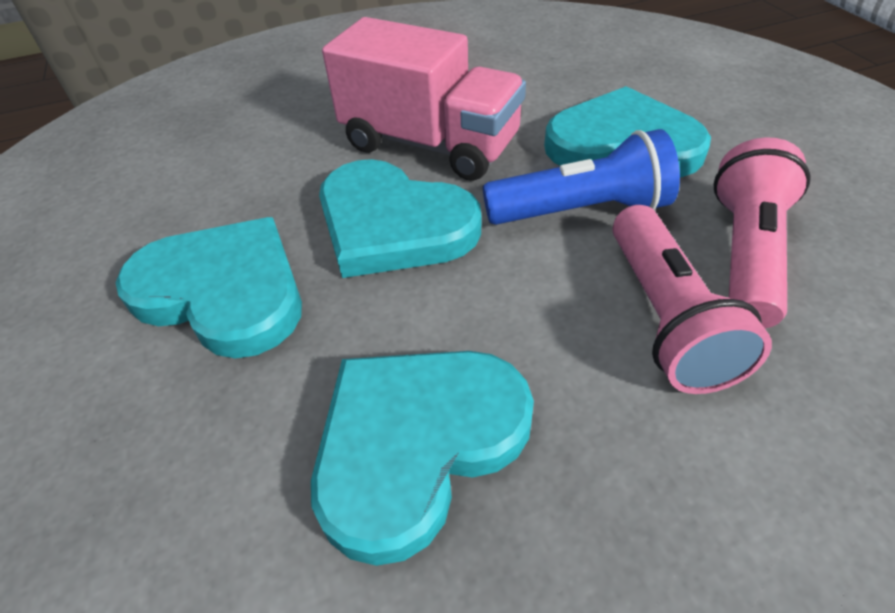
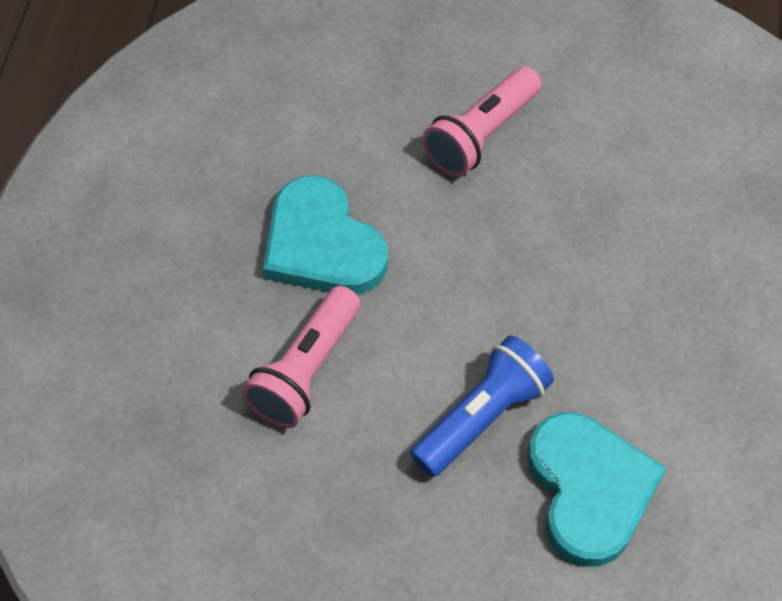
pink truck: [322,17,526,181] = 1 -> none = 0
turquoise heart: [116,217,302,359] [311,351,534,566] [319,159,481,278] [544,86,711,177] = 4 -> [263,175,388,295] [528,412,666,567] = 2

